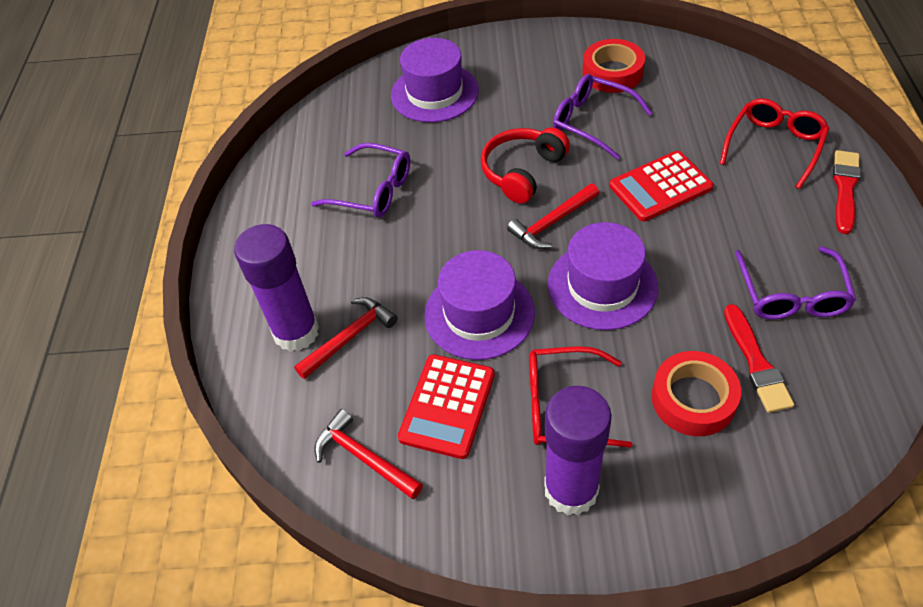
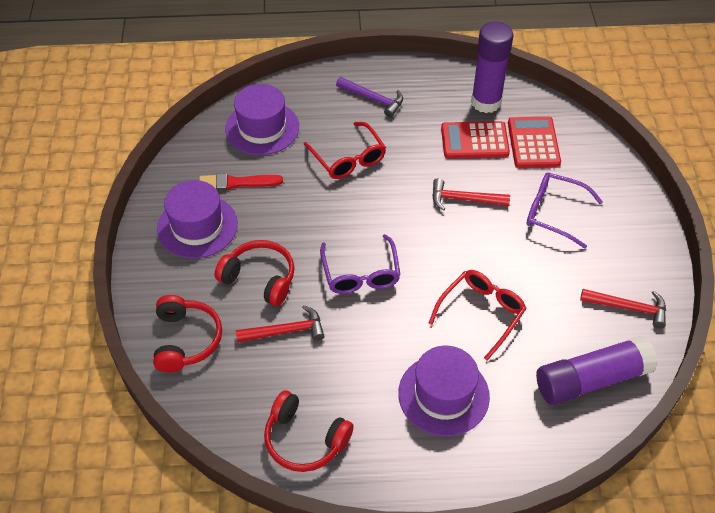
purple glasses: [311,143,410,218] [553,74,652,160] [735,246,856,320] = 3 -> [320,234,401,294] [527,172,603,249] = 2
purple hammer: none = 0 -> [336,77,403,118] = 1
red brush: [724,304,794,413] [833,150,861,234] = 2 -> [199,173,283,191] = 1
red headphones: [481,127,570,204] = 1 -> [153,295,222,373] [215,240,295,306] [264,390,354,472] = 3
red tape: [582,39,645,93] [652,351,741,436] = 2 -> none = 0

